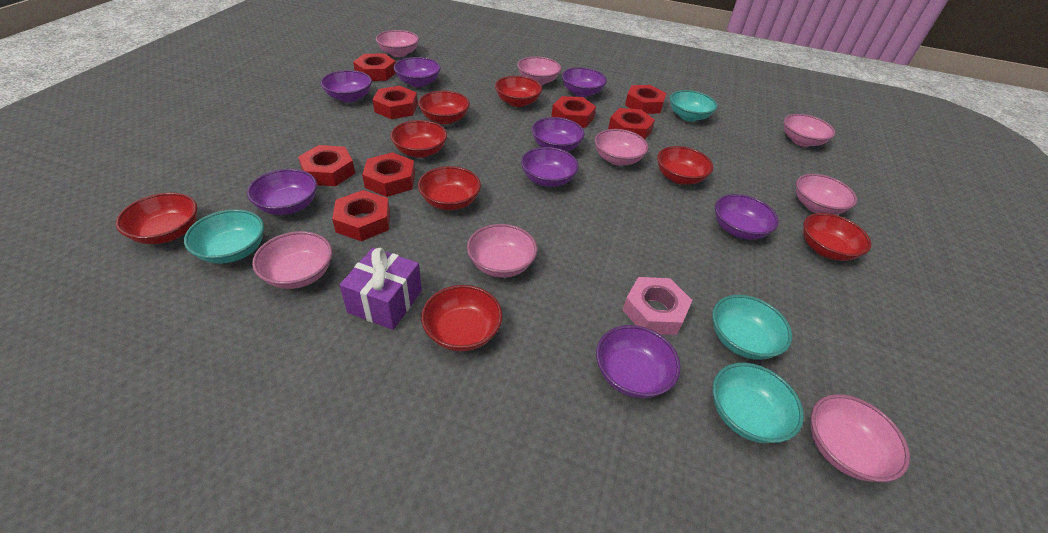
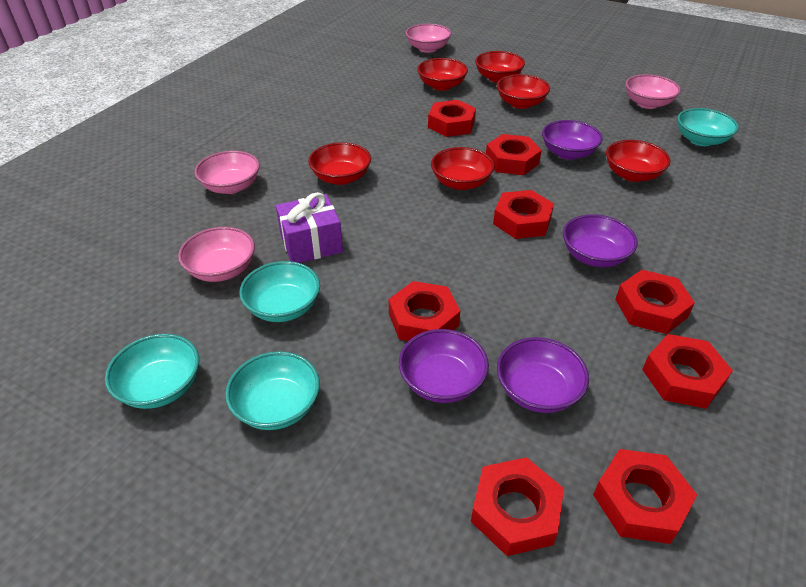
pink bowl: [252,231,332,289] [376,30,419,57] [467,224,537,278] [517,56,561,85] [594,129,648,166] [784,114,835,147] [796,174,857,215] [811,394,910,482] = 8 -> [178,227,255,282] [194,151,260,194] [406,24,451,53] [626,74,681,109] = 4
pink nut: [623,277,693,335] = 1 -> none = 0
purple bowl: [247,169,317,215] [321,70,372,102] [394,57,441,87] [521,147,579,187] [532,117,585,152] [562,67,607,97] [596,325,681,398] [715,194,779,240] = 8 -> [399,329,489,403] [497,337,589,413] [542,120,603,160] [563,214,638,267] = 4
red bowl: [116,193,198,244] [390,120,447,158] [418,91,470,124] [418,166,481,210] [421,285,503,351] [495,76,542,107] [657,146,713,184] [803,213,872,261] = 8 -> [308,142,371,185] [417,58,468,91] [431,147,494,190] [475,51,525,83] [497,74,550,109] [606,140,671,182] = 6

